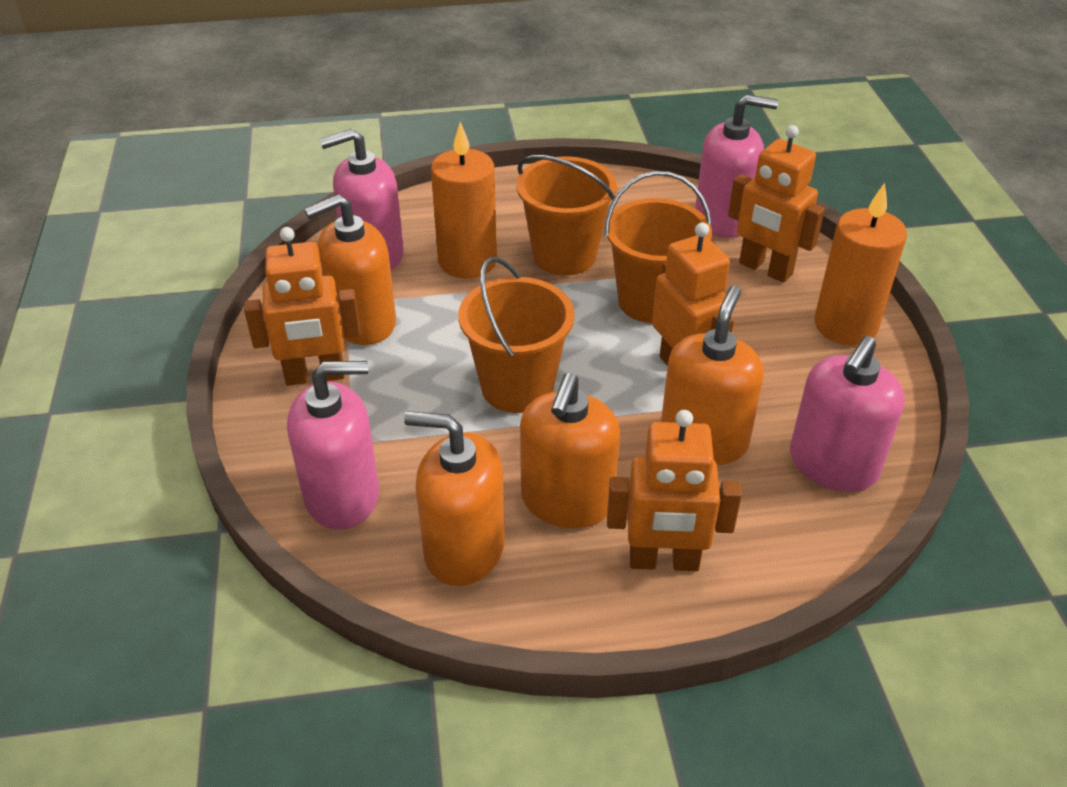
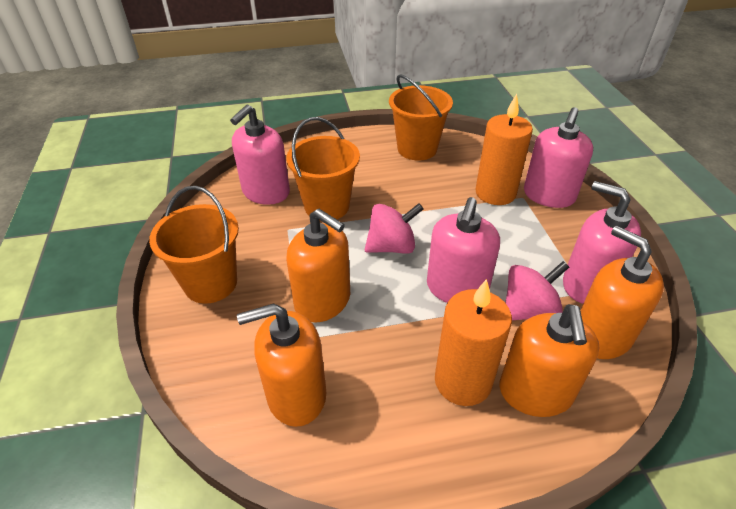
orange robot: [244,227,361,386] [607,410,742,571] [652,223,734,366] [728,125,825,283] = 4 -> none = 0
pink spinning top: none = 0 -> [365,203,424,254] [505,261,569,320] = 2

